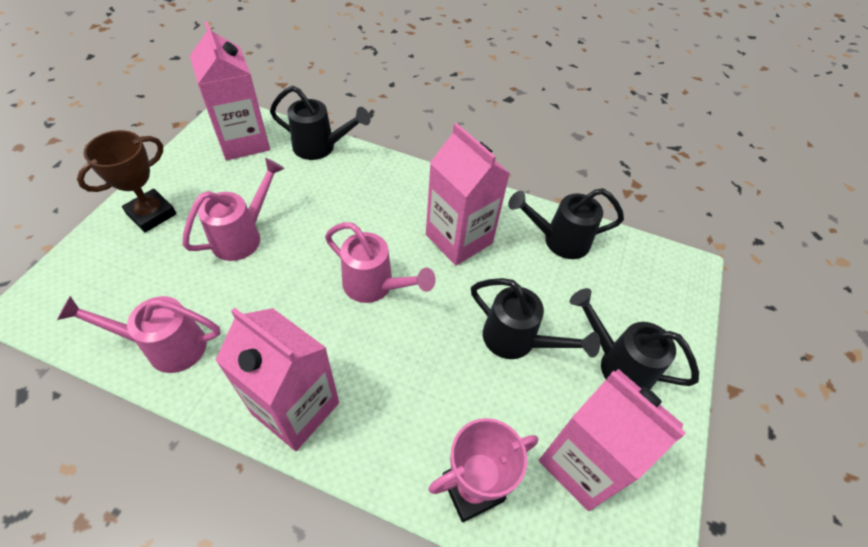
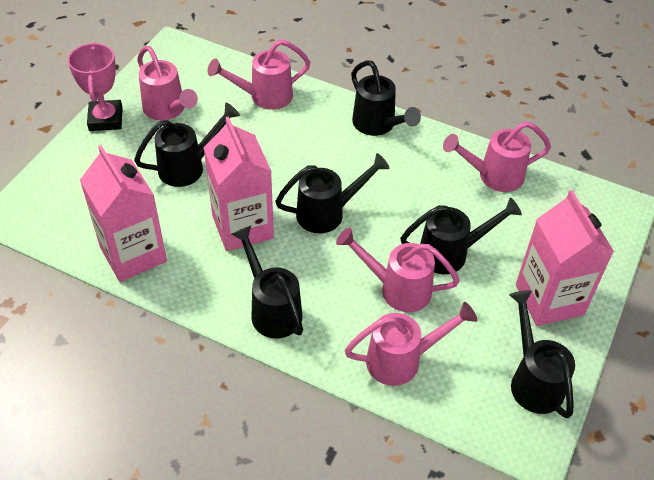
black watering can: [270,86,371,160] [471,278,600,359] [508,188,624,259] [569,288,699,390] = 4 -> [134,103,240,187] [232,226,303,338] [275,153,390,233] [351,60,421,136] [400,197,522,274] [509,290,575,418] = 6
brown trophy: [77,130,177,232] = 1 -> none = 0
pink carton: [190,22,270,160] [215,308,339,451] [426,123,510,265] [539,369,686,511] = 4 -> [80,145,167,282] [203,116,274,251] [516,190,614,326] = 3
pink watering can: [57,296,221,373] [182,158,285,261] [325,222,435,303] = 3 -> [137,46,198,120] [207,39,311,110] [336,228,460,312] [344,302,477,386] [443,121,551,192] = 5

